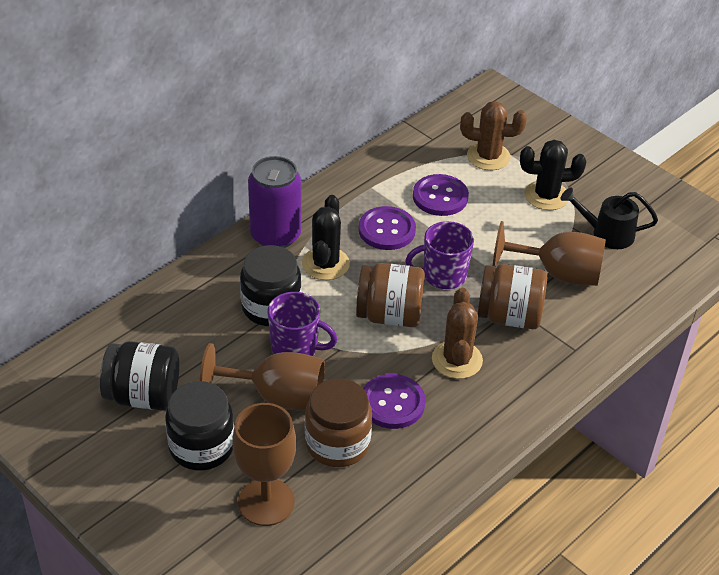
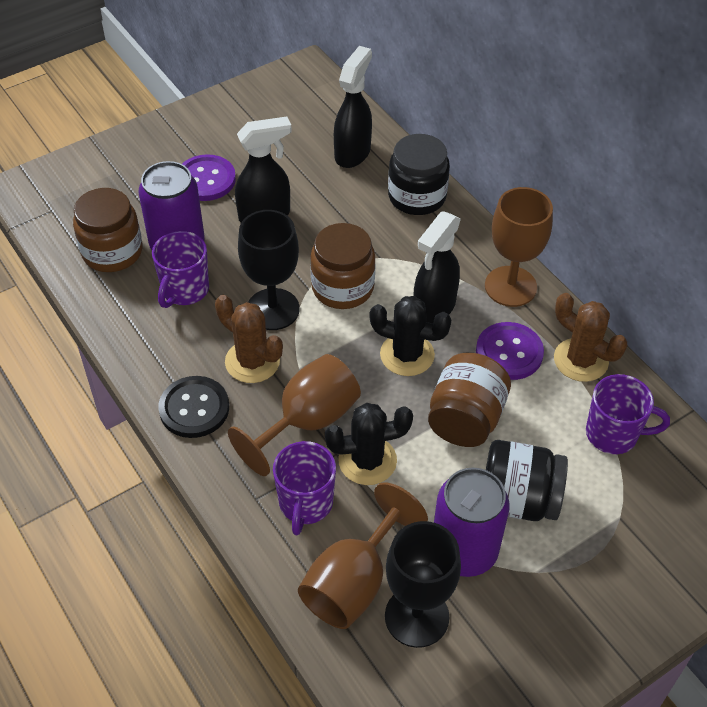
black button: none = 0 -> [158,376,229,438] = 1
black goblet: none = 0 -> [238,210,300,330] [385,521,461,648] = 2
black jar: [100,341,179,410] [165,381,234,471] [240,245,301,326] = 3 -> [388,134,450,215] [486,440,568,521] = 2
black spray bottle: none = 0 -> [235,116,292,223] [334,46,372,168] [413,211,461,323] = 3
black watering can: [561,188,658,249] = 1 -> none = 0
purple button: [359,206,416,250] [363,374,425,429] [413,174,469,216] = 3 -> [182,154,236,201] [476,322,544,380] = 2
purple can: [248,156,301,248] = 1 -> [139,161,205,250] [434,468,509,577] = 2
purple mug: [268,292,338,356] [405,221,474,289] = 2 -> [152,231,209,308] [273,441,336,535] [586,374,670,454] = 3

